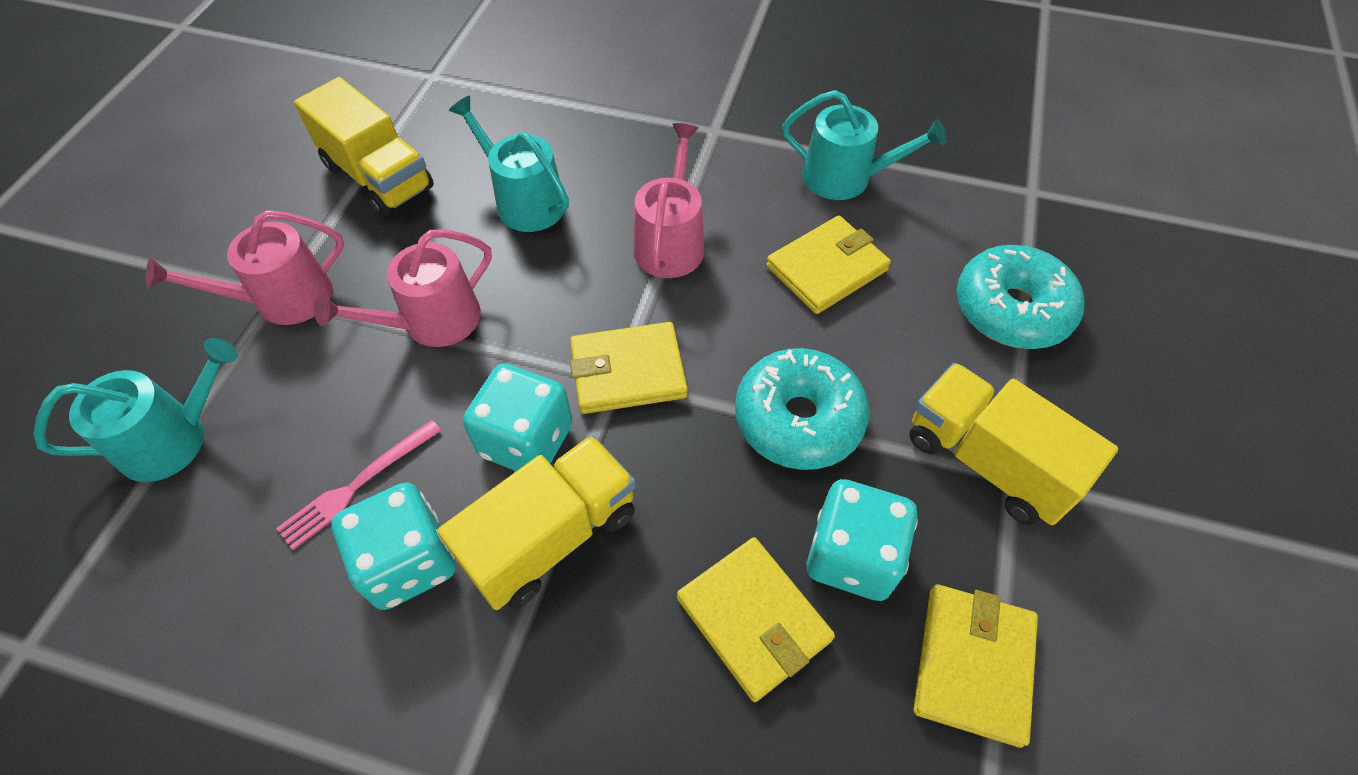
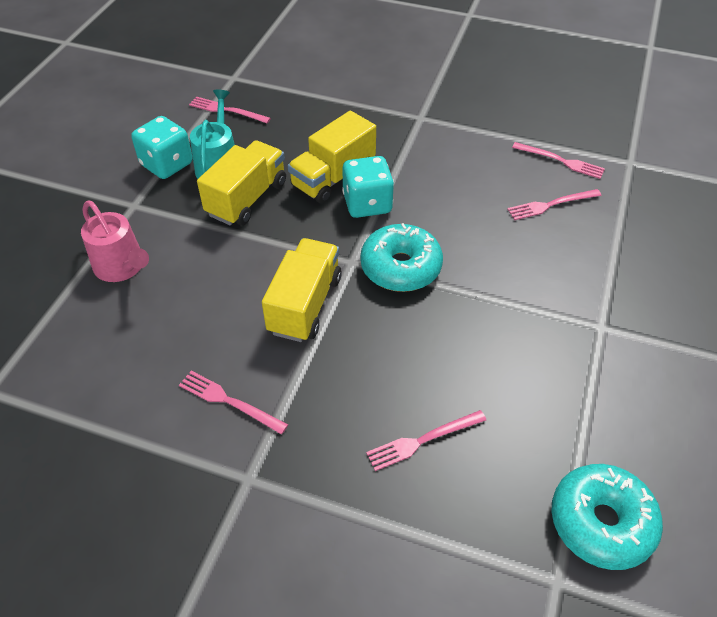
pink fork: [276,420,442,550] = 1 -> [179,371,288,434] [189,96,271,123] [366,410,486,471] [507,189,602,220] [512,142,605,179] = 5
pink watering can: [146,210,344,325] [314,229,492,347] [633,123,704,278] = 3 -> [81,200,149,282] = 1
turquoise dice: [331,482,455,610] [463,364,573,471] [807,479,918,601] = 3 -> [131,116,193,179] [342,156,394,218] = 2
turquoise watering can: [34,338,238,482] [449,96,569,232] [782,90,946,200] = 3 -> [190,90,235,179] = 1
yellow wallet: [570,322,688,414] [677,537,835,702] [766,216,891,314] [913,584,1038,748] = 4 -> none = 0

